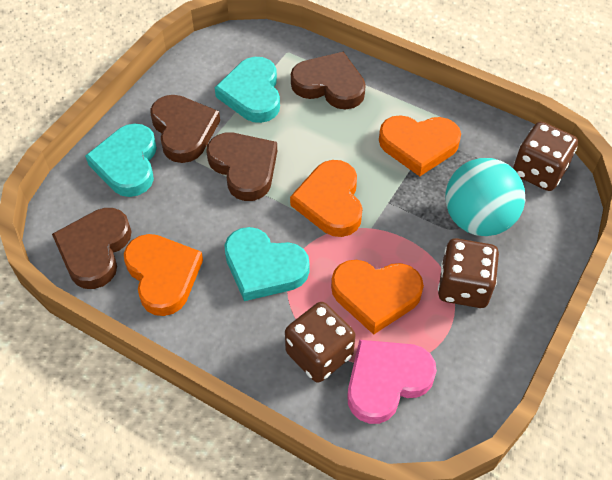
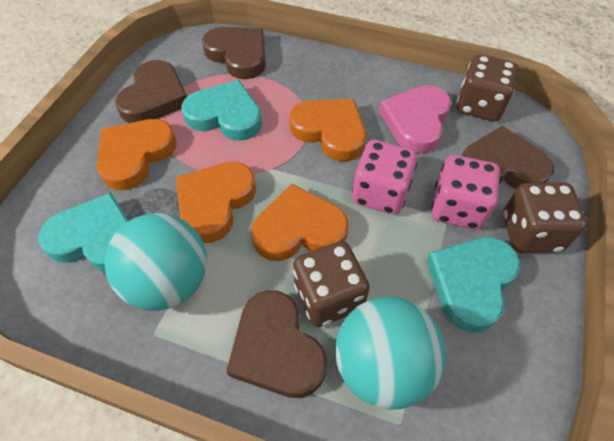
pink dice: none = 0 -> [352,140,418,215] [431,155,500,230] = 2
turquoise ball: [445,158,525,236] = 1 -> [104,213,207,311] [335,297,446,410] = 2

